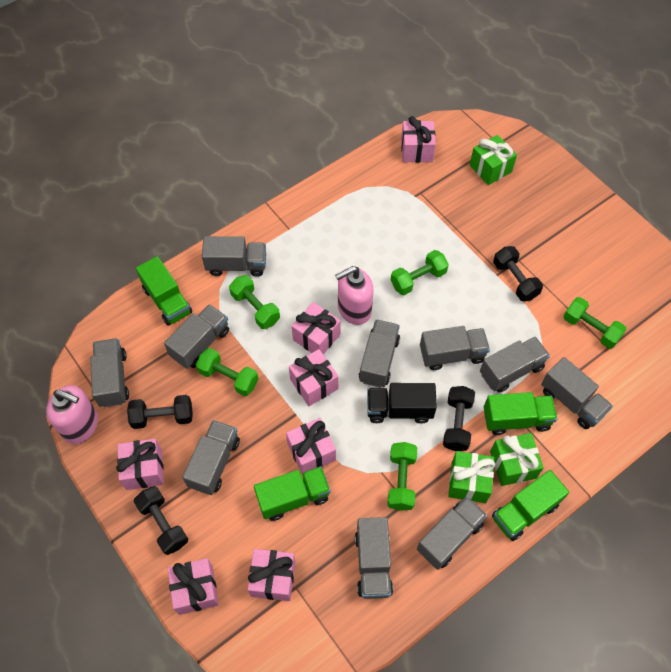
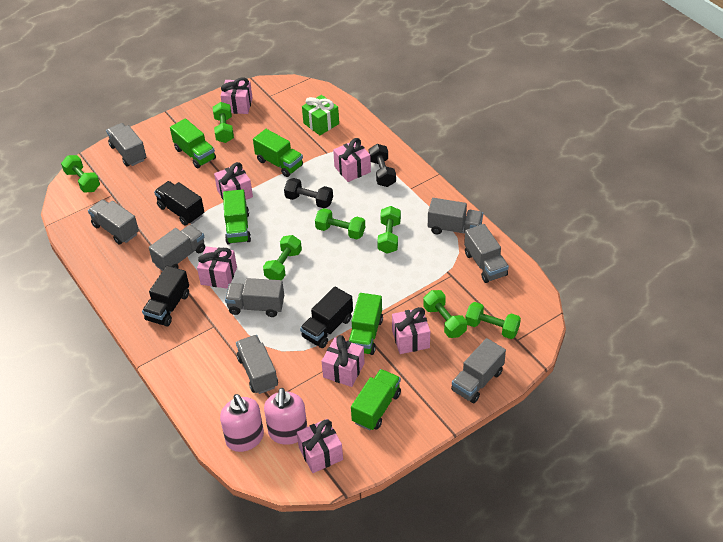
black dumbbell: [127,395,193,429] [134,486,188,555] [443,386,475,451] [493,246,543,301] = 4 -> [284,178,333,208] [369,144,396,187] = 2
black truck: [367,383,437,423] = 1 -> [142,266,189,327] [154,181,204,226] [300,286,353,348] = 3
green dumbbell: [196,348,258,396] [229,275,280,329] [387,442,417,511] [391,250,449,295] [563,297,626,349] = 5 -> [61,155,100,193] [213,102,234,143] [263,235,302,280] [315,208,365,239] [377,206,401,254] [423,290,467,338] [465,302,521,339] = 7
green gift: [448,451,495,503] [470,135,517,185] [490,433,544,486] = 3 -> [302,95,339,135] = 1
green truck: [136,256,192,326] [254,466,330,521] [484,392,557,435] [492,470,569,541] = 4 -> [170,118,216,168] [223,189,251,244] [253,129,303,177] [349,293,383,355] [351,369,401,431] = 5
grey truck: [90,338,129,407] [164,304,229,369] [182,420,240,495] [202,236,266,277] [355,517,393,599] [359,319,400,388] [417,496,487,570] [420,326,490,370] [480,337,550,393] [541,357,613,429] = 10 -> [88,199,139,245] [106,123,146,167] [149,225,205,271] [225,278,284,317] [236,335,278,394] [428,198,483,234] [451,338,506,403] [464,224,509,283] = 8

